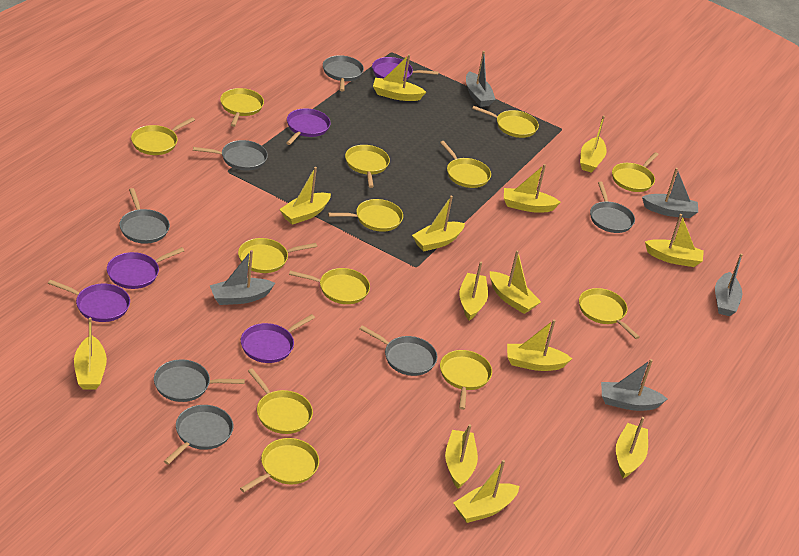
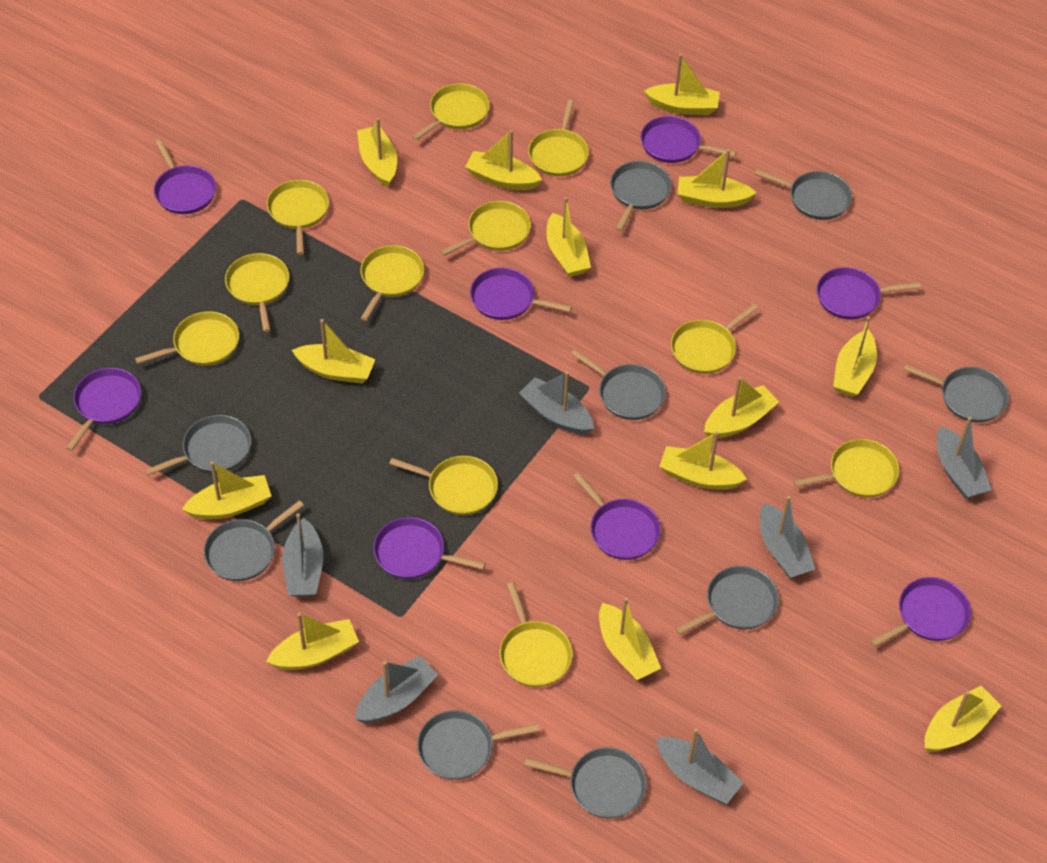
grey boat: [210,250,275,305] [466,51,496,107] [601,359,667,411] [642,168,698,218] [715,254,743,316] = 5 -> [282,513,324,597] [355,656,438,723] [519,371,594,435] [656,728,743,804] [760,496,815,578] [937,417,992,499] = 6
grey pan: [120,188,170,244] [154,359,245,402] [164,405,233,465] [193,140,268,171] [323,55,364,91] [360,325,437,376] [590,182,635,233] = 7 -> [145,415,251,476] [204,500,304,581] [417,710,539,780] [524,747,647,818] [571,349,666,420] [610,161,672,231] [675,566,779,635] [755,169,852,220] [903,364,1009,423] = 9
purple pan: [48,279,130,322] [107,247,184,289] [241,314,315,363] [286,108,331,145] [372,57,439,81] = 5 -> [66,368,141,451] [154,139,216,214] [373,517,485,579] [470,268,572,320] [573,472,661,560] [641,116,737,163] [817,267,921,319] [870,577,971,647] = 8
yellow pan: [131,117,195,155] [220,88,264,127] [238,238,317,273] [240,438,319,492] [248,368,313,434] [289,268,370,304] [328,199,403,232] [345,145,390,188] [440,141,491,188] [440,350,492,410] [472,106,539,138] [579,288,640,339] [612,152,659,192] = 13 -> [135,311,239,366] [225,253,289,332] [267,180,329,255] [360,245,424,321] [389,456,498,515] [412,83,490,141] [440,201,531,256] [499,582,573,687] [528,100,589,176] [671,304,758,374] [793,439,899,497] = 11

